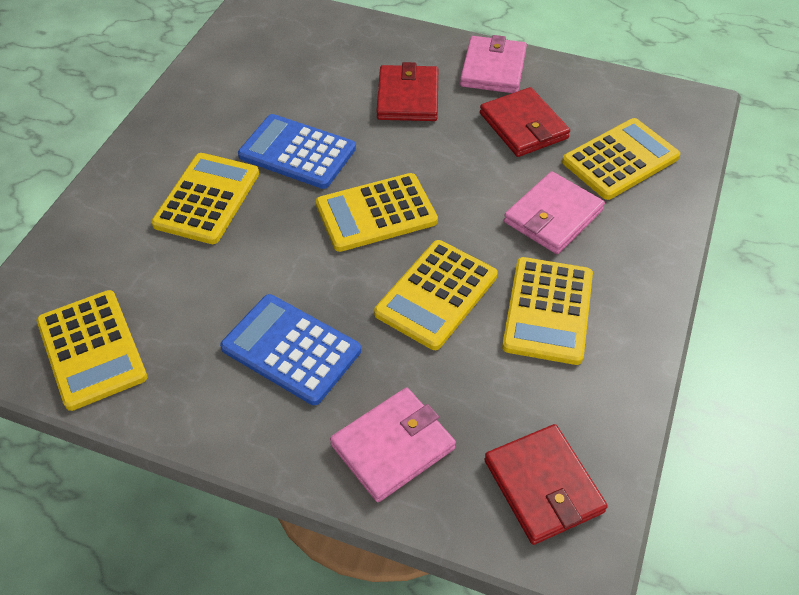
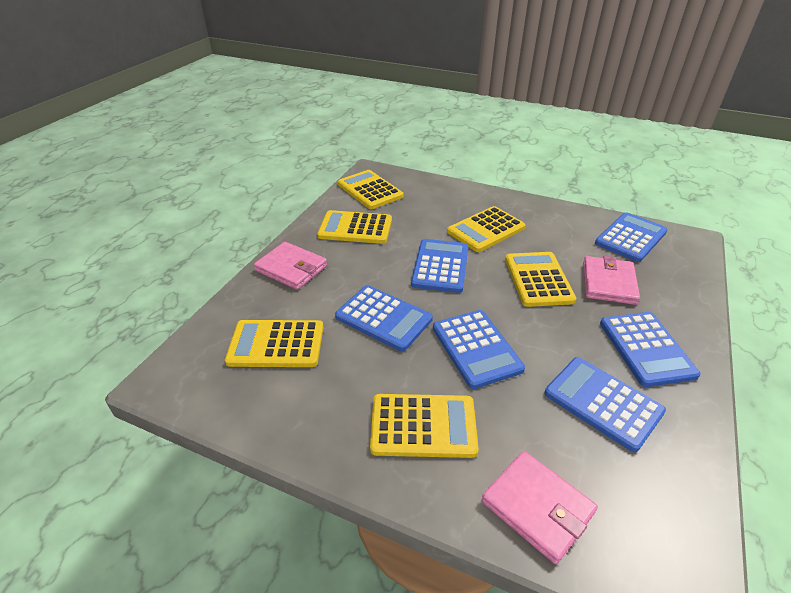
blue calculator: [220,294,361,405] [238,114,356,189] = 2 -> [335,285,433,351] [411,239,468,293] [433,310,525,389] [544,357,666,452] [595,212,668,262] [600,312,701,387] = 6
red wallet: [377,62,438,121] [480,87,570,157] [484,424,608,545] = 3 -> none = 0

